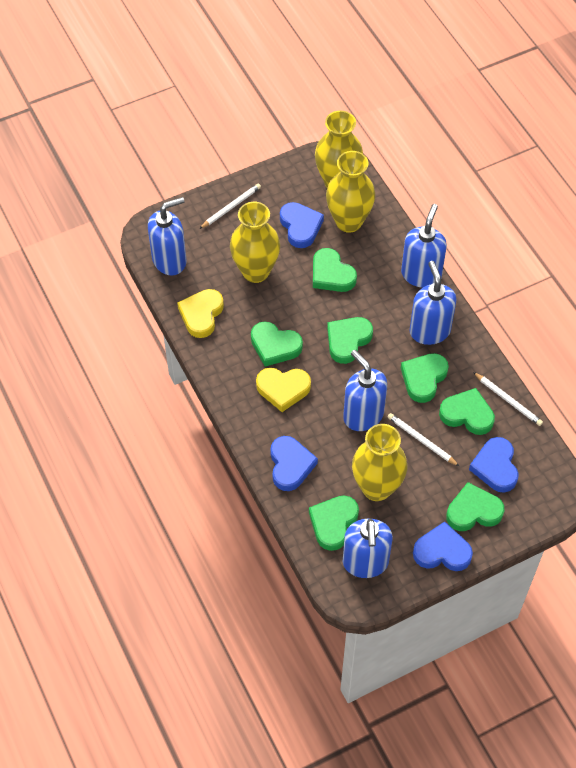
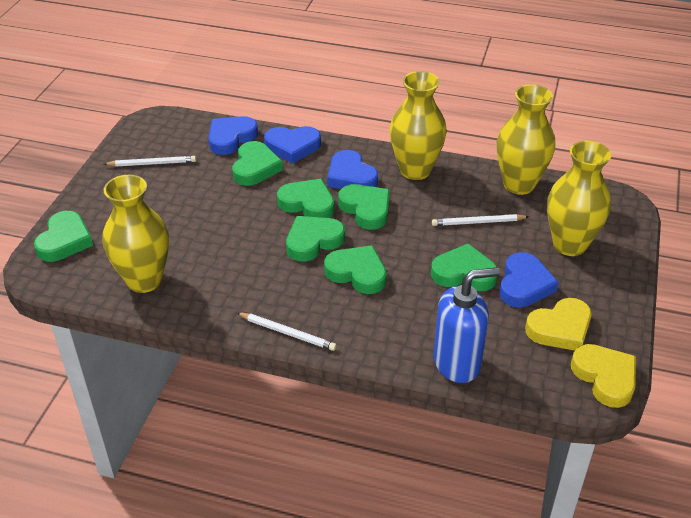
blue soap dispenser: [148,197,186,276] [343,350,387,431] [343,518,393,578] [401,204,447,288] [409,261,456,345] = 5 -> [433,267,500,383] = 1

